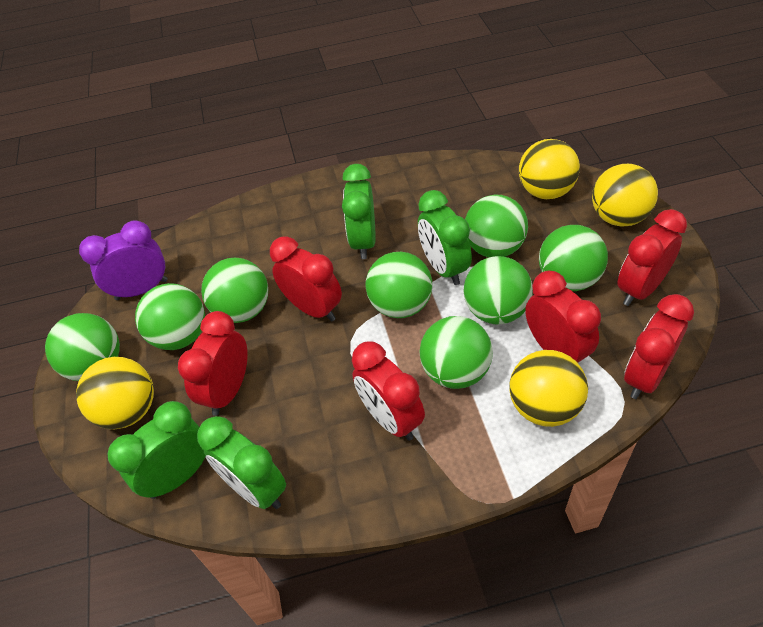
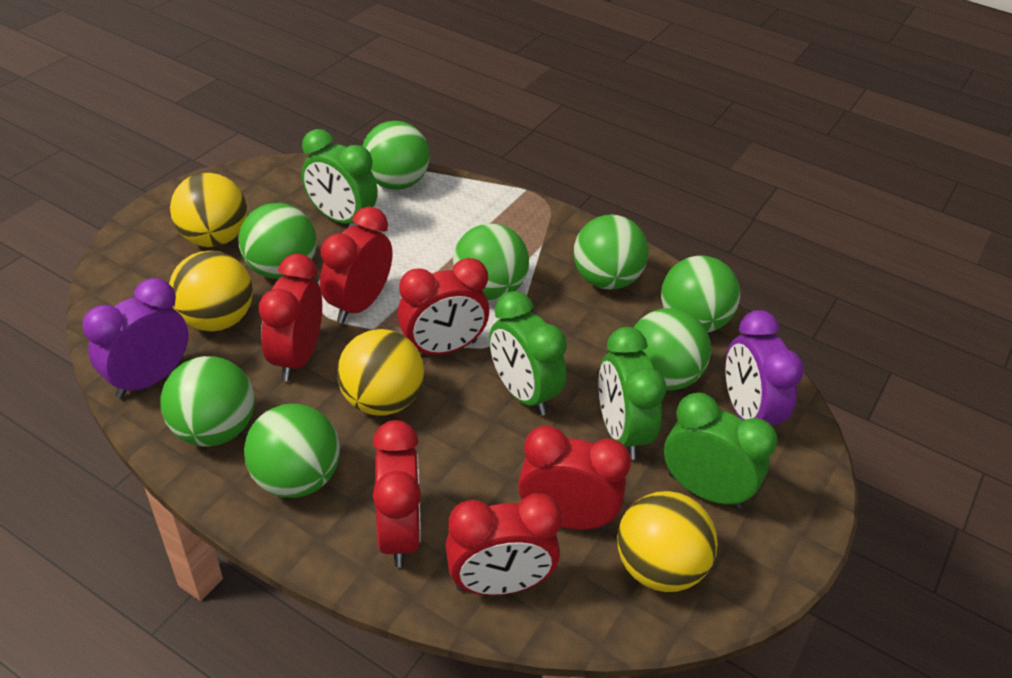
purple clock: [79,220,168,300] = 1 -> [82,278,189,399] [725,310,804,425] = 2

